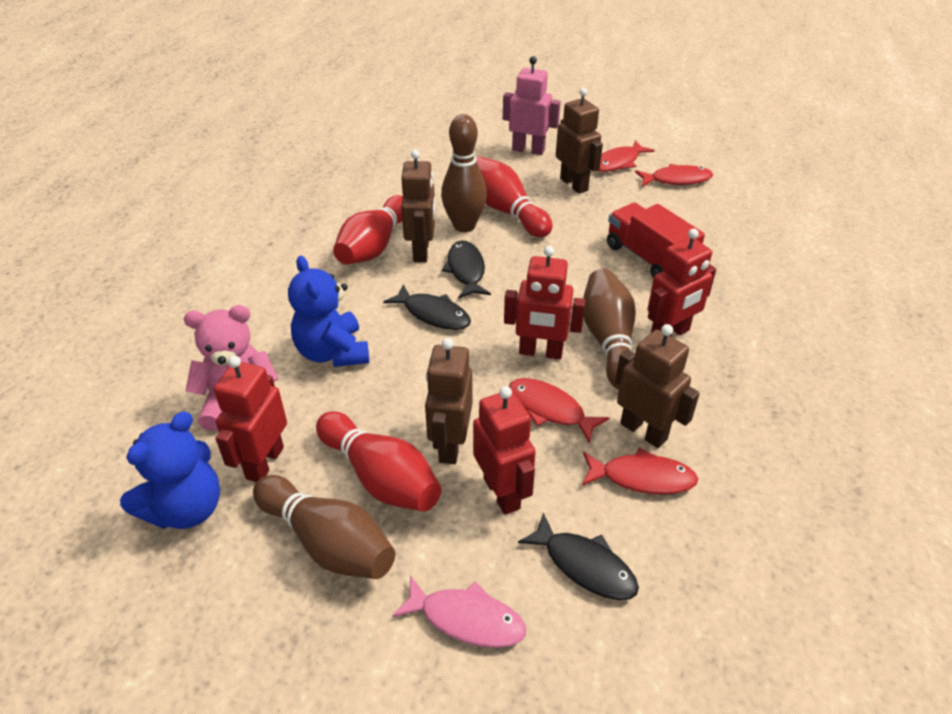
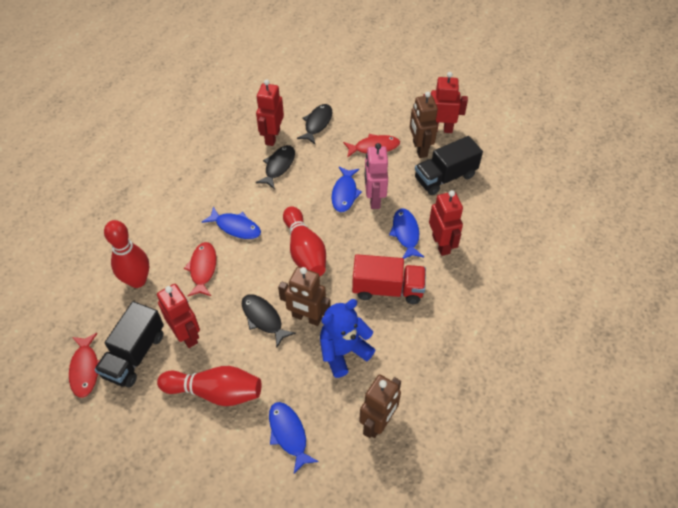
black truck: none = 0 -> [94,301,164,388] [415,136,483,195] = 2
blue fish: none = 0 -> [202,207,261,239] [269,402,319,474] [331,167,362,212] [389,208,424,259] = 4
blue teddy bear: [120,411,220,529] [288,256,369,367] = 2 -> [320,299,375,378] = 1
brown bowling pin: [253,475,395,579] [441,114,487,232] [583,269,636,390] = 3 -> none = 0
brown robot: [401,150,435,262] [425,338,472,464] [556,88,603,194] [615,324,700,448] = 4 -> [278,267,331,326] [359,375,401,438] [410,92,438,158] = 3
pink fish: [392,576,526,648] = 1 -> none = 0
pink teddy bear: [184,305,279,431] = 1 -> none = 0
red fish: [509,378,609,444] [582,447,698,495] [596,140,655,172] [635,164,713,187] = 4 -> [69,333,99,398] [184,242,216,296] [343,134,400,158] = 3

